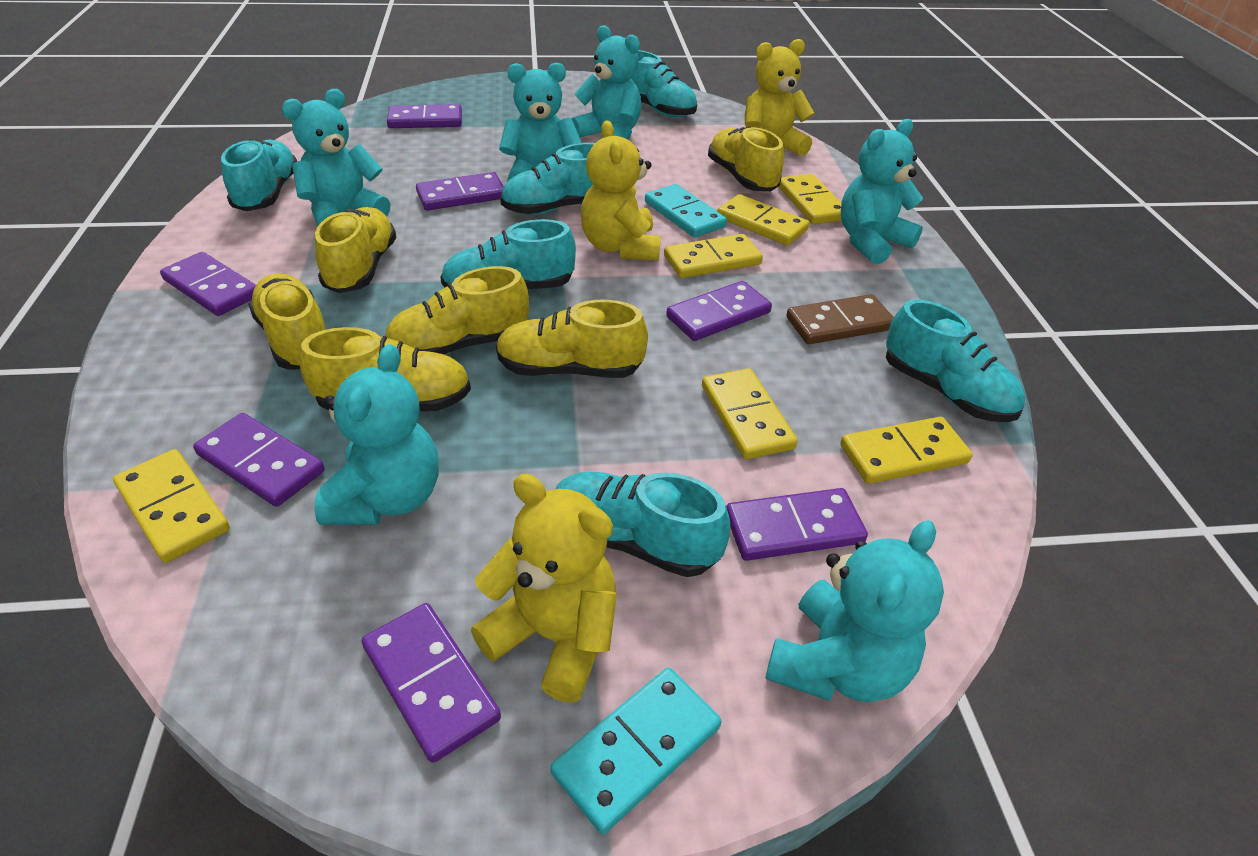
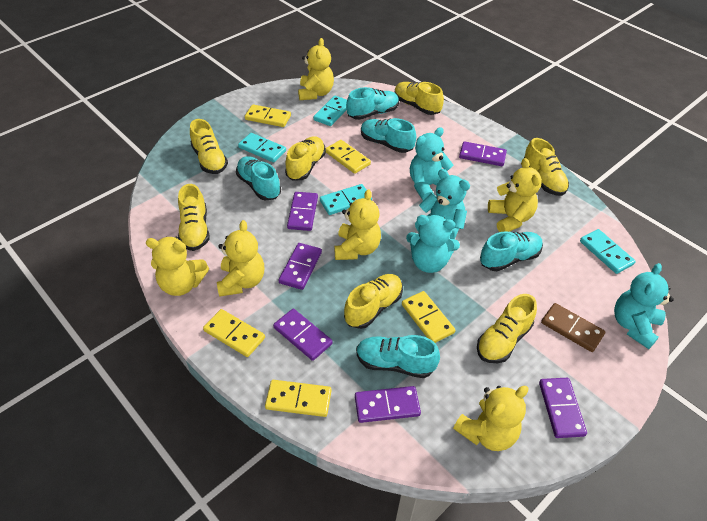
purple domino: [160,252,256,316] [193,413,325,507] [362,603,501,763] [387,104,462,128] [416,172,504,211] [666,281,772,341] [726,488,868,561] = 7 -> [273,309,333,361] [279,243,322,290] [287,192,318,231] [355,386,421,423] [459,141,507,166] [539,378,587,438] = 6
turquoise domino: [550,668,721,834] [645,184,727,238] = 2 -> [238,133,286,162] [313,96,347,126] [320,184,372,215] [580,229,636,274] = 4
turquoise shoe: [221,139,297,211] [440,219,576,289] [500,143,595,215] [556,471,730,577] [631,50,697,117] [886,300,1026,422] = 6 -> [236,156,281,201] [346,87,399,120] [356,335,440,378] [361,118,416,153] [480,231,543,271] = 5
turquoise teddy bear: [282,89,391,226] [315,344,439,525] [499,62,582,182] [571,25,641,139] [765,520,944,702] [841,119,923,264] = 6 -> [406,215,460,273] [410,127,453,201] [415,169,470,240] [614,263,674,349] = 4
yellow domino: [113,449,230,563] [664,234,763,278] [702,368,798,460] [717,194,809,245] [779,174,842,224] [840,417,973,484] = 6 -> [203,309,265,357] [245,104,291,127] [265,380,331,417] [325,140,371,174] [402,291,455,343] = 5
yellow shoe: [248,273,326,370] [299,327,471,411] [315,207,396,293] [385,266,529,355] [496,300,648,378] [708,126,784,191] = 6 -> [178,184,210,251] [190,119,228,174] [285,136,326,181] [344,274,403,329] [395,82,444,115] [477,294,537,363] [524,138,569,196] = 7
yellow teddy bear: [471,474,617,703] [581,121,661,261] [745,39,814,156] = 3 -> [146,237,209,296] [217,220,264,297] [298,38,334,100] [334,189,381,260] [453,386,528,451] [488,158,542,232] = 6

